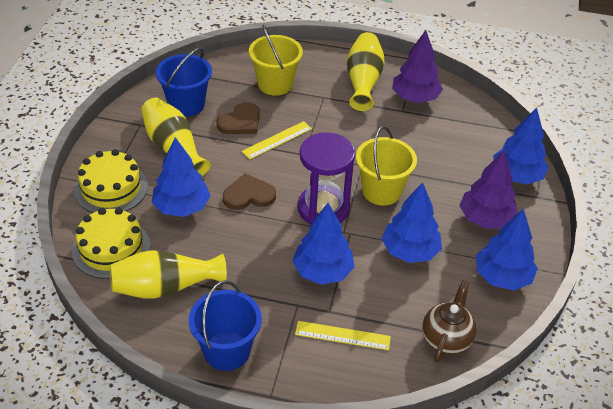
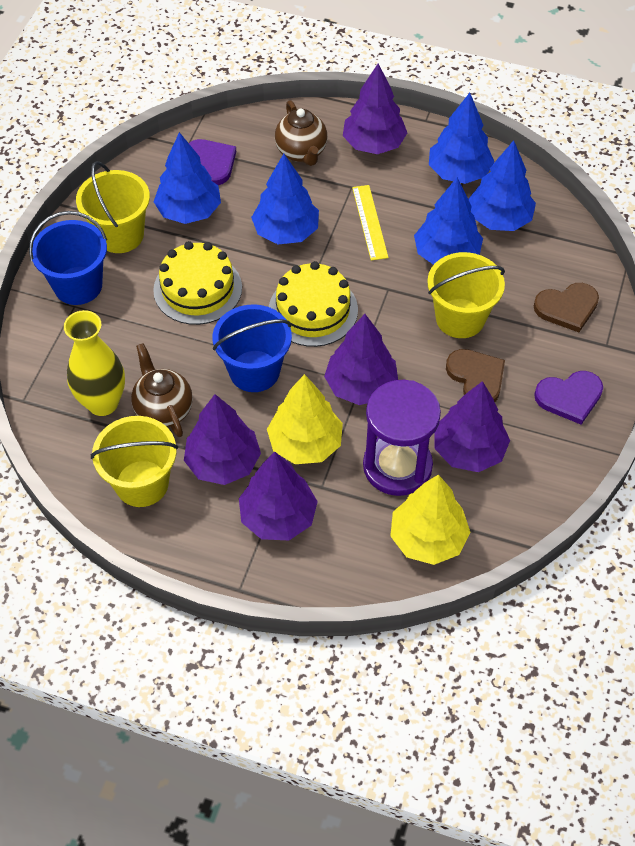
brown teapot: [422,280,477,363] = 1 -> [131,343,193,437] [275,100,327,166] = 2
purple heart: none = 0 -> [189,139,236,185] [534,371,603,425] = 2
purple tree: [392,30,443,103] [459,151,518,229] = 2 -> [184,394,261,485] [239,452,318,540] [324,314,398,405] [343,63,407,154] [434,381,510,472] = 5
yellow bucket: [249,25,303,96] [356,126,417,206] = 2 -> [76,161,150,253] [91,416,178,507] [427,252,505,338] = 3
yellow ruler: [242,121,312,159] [295,321,391,350] = 2 -> [352,185,389,261] = 1
yellow tree: none = 0 -> [267,374,343,464] [390,475,470,565] = 2
yellow vase: [110,250,227,299] [141,98,210,177] [347,32,384,111] = 3 -> [64,310,125,416] = 1

